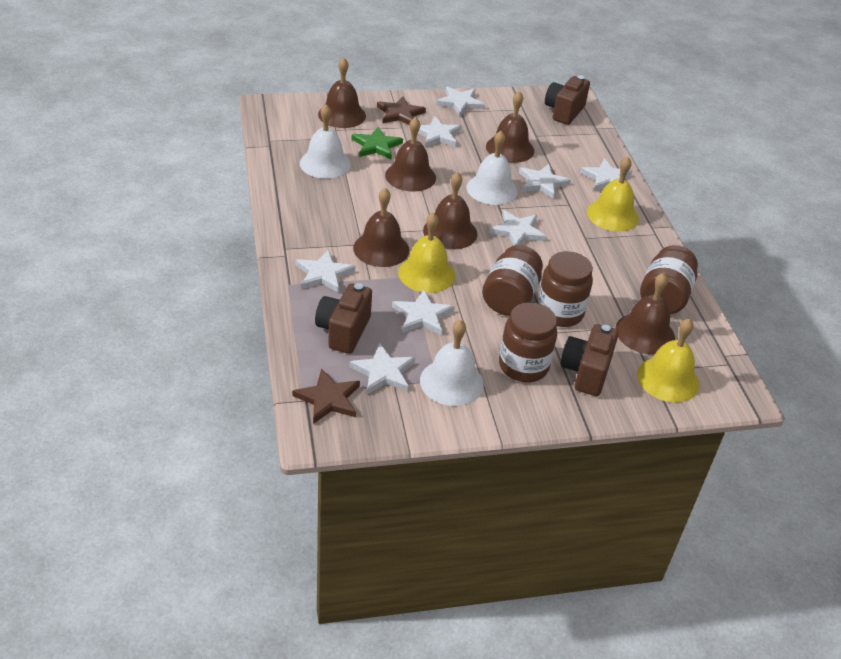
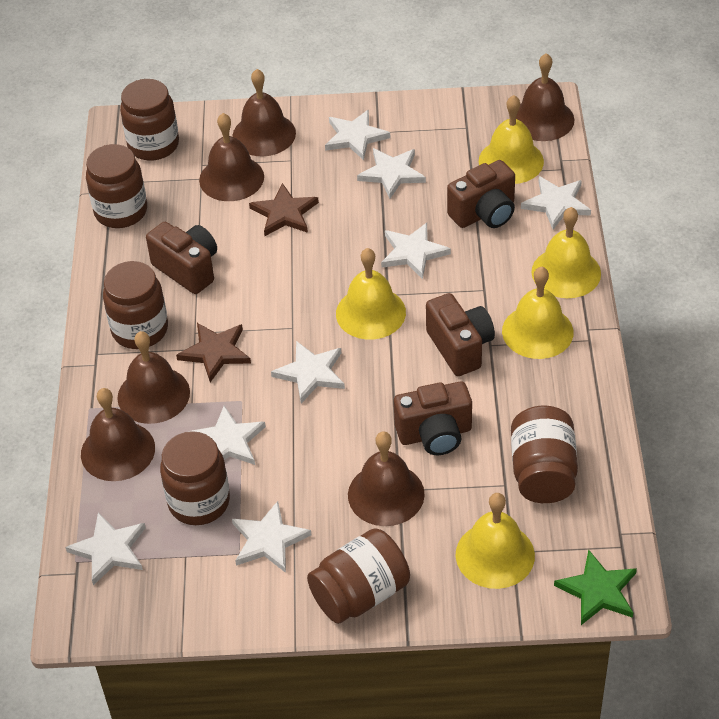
brown camera: [315,283,372,354] [545,75,590,125] [561,324,618,396] = 3 -> [146,222,217,294] [394,381,472,455] [426,293,495,376] [447,160,515,228] = 4
brown jar: [482,245,543,316] [499,302,557,382] [537,251,593,327] [640,245,698,314] = 4 -> [86,144,147,228] [103,261,168,349] [120,79,179,161] [160,431,230,525] [307,528,410,624] [511,406,578,503] = 6
white bell: [300,104,351,179] [420,319,484,406] [467,131,518,205] = 3 -> none = 0
yellow bell: [398,212,455,293] [587,157,639,232] [637,318,699,402] = 3 -> [336,248,406,340] [456,493,535,589] [479,95,544,184] [502,267,573,359] [531,207,601,298] = 5

